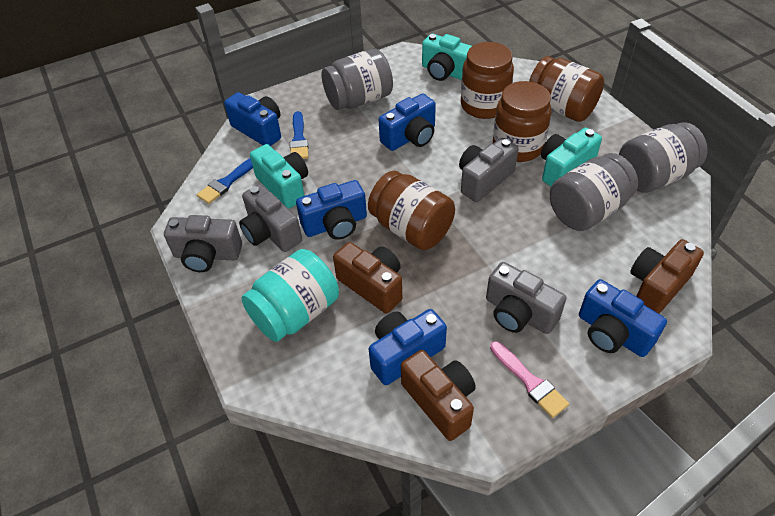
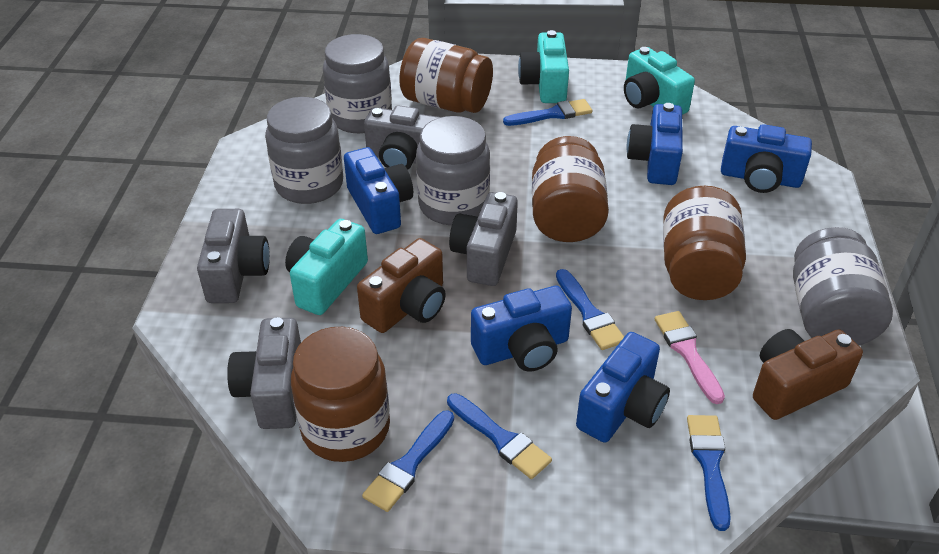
blue brush: [197,158,253,204] [290,111,308,159] = 2 -> [362,410,454,512] [447,393,552,479] [503,99,592,126] [556,269,624,350] [687,415,731,531] = 5
brown camera: [333,242,402,313] [401,350,476,441] [630,239,704,314] = 3 -> [357,238,446,333] [753,329,863,420] = 2
grey jar: [322,49,393,110] [550,153,638,231] [619,122,708,193] = 3 -> [265,97,343,204] [323,34,392,133] [416,116,490,225] [793,227,893,346] = 4
turquoise jar: [241,249,339,342] = 1 -> none = 0

